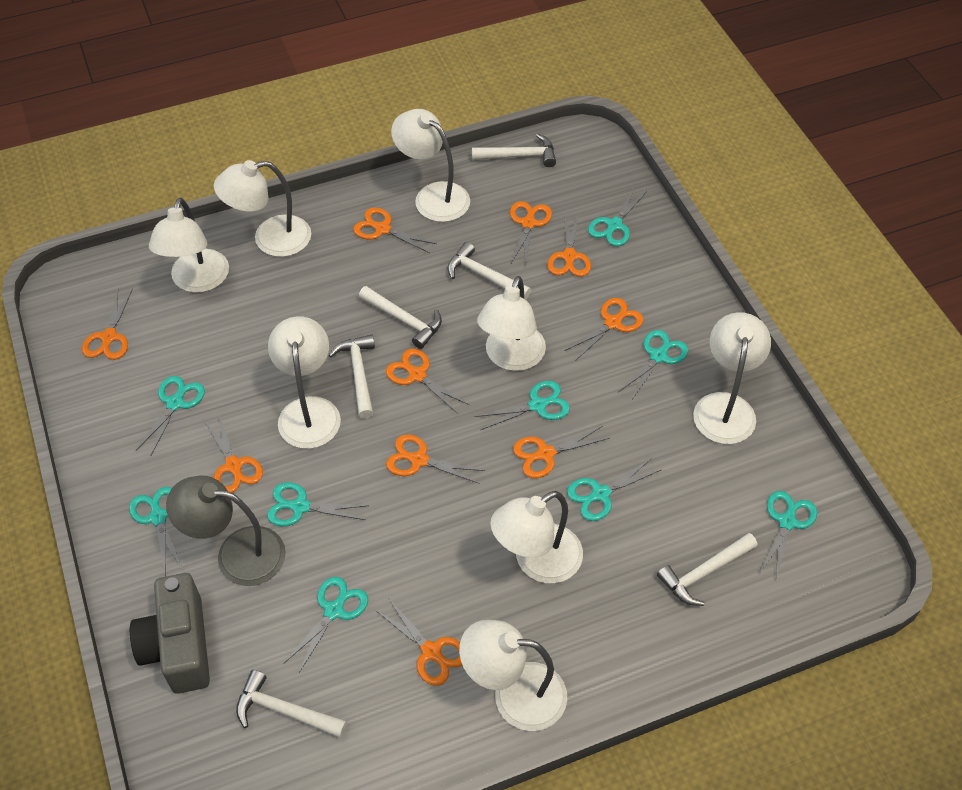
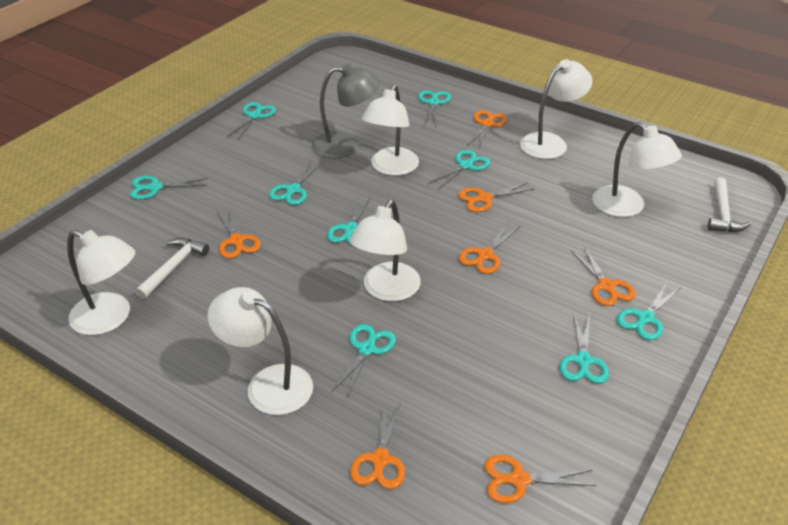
grey camera: [130,573,210,694] = 1 -> none = 0
orange scissors: [82,288,133,360] [204,412,263,493] [353,208,437,253] [375,598,462,686] [386,349,469,414] [386,434,485,484] [510,201,552,267] [513,426,610,478] [547,212,591,277] [564,298,643,360] = 10 -> [216,208,261,258] [350,402,405,489] [458,182,534,212] [459,224,519,274] [467,110,508,147] [485,455,597,503] [571,246,636,306] = 7
white hammer: [236,670,347,738] [329,334,375,419] [359,286,442,349] [447,242,531,300] [472,134,556,167] [657,533,757,606] = 6 -> [135,238,209,299] [708,177,751,232] = 2
white lamp: [149,198,229,293] [214,160,311,257] [268,316,341,449] [391,109,470,222] [459,620,567,731] [477,276,546,371] [490,491,583,583] [693,312,771,444] = 8 -> [67,229,135,335] [207,287,313,415] [349,200,421,301] [362,85,419,176] [520,60,592,159] [592,122,682,217] = 6

